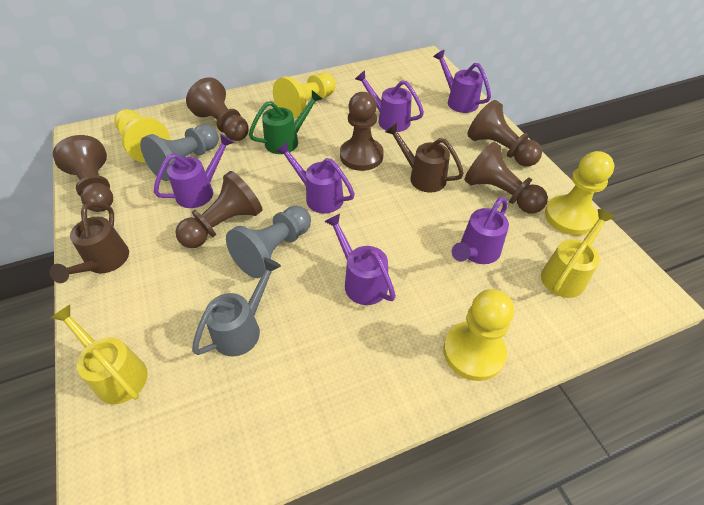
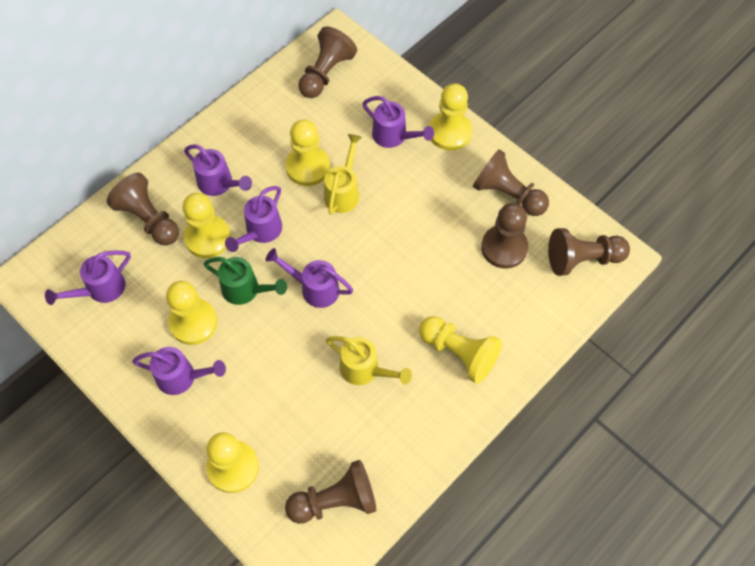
brown watering can: [50,202,129,283] [385,123,464,193] = 2 -> none = 0
grey pawn: [140,124,219,181] [226,205,311,278] = 2 -> none = 0
grey watering can: [192,257,281,357] = 1 -> none = 0
yellow pawn: [115,109,171,163] [273,73,336,119] [443,289,514,381] [545,151,614,235] = 4 -> [166,281,217,345] [183,193,231,258] [206,432,259,493] [286,120,330,186] [419,316,502,384] [429,83,472,151] = 6

